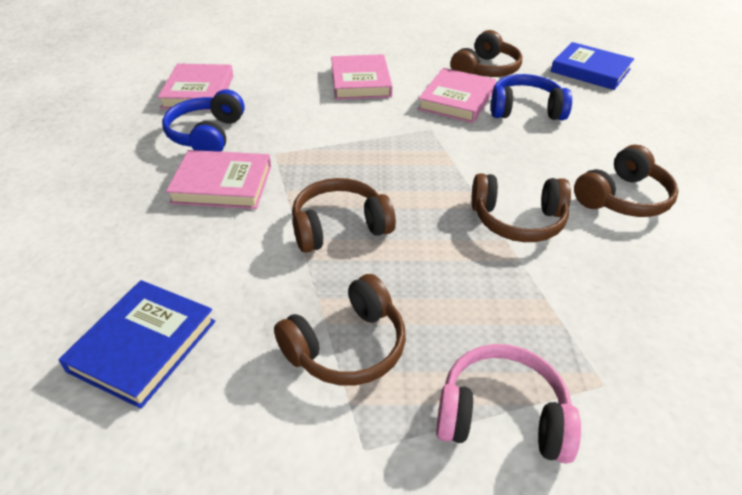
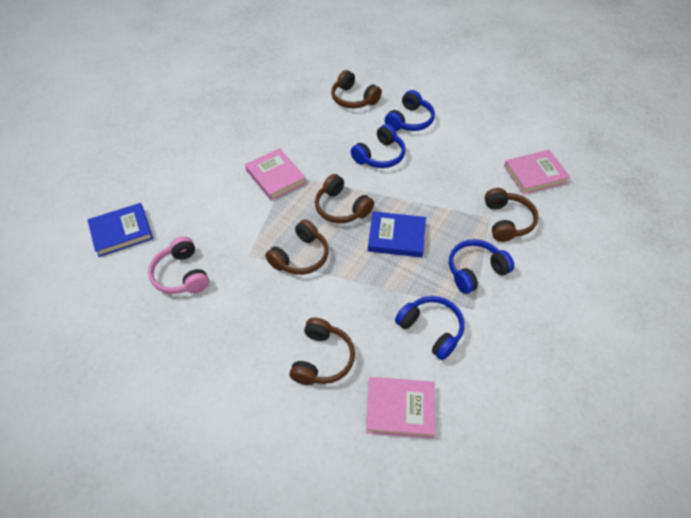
blue headphones: [162,89,245,152] [491,74,572,120] = 2 -> [351,124,405,168] [385,90,435,131] [395,296,464,360] [449,239,514,294] = 4
pink book: [158,63,233,110] [166,150,271,209] [331,54,393,100] [418,68,496,123] = 4 -> [245,148,306,201] [366,377,435,439] [504,150,570,195] = 3

